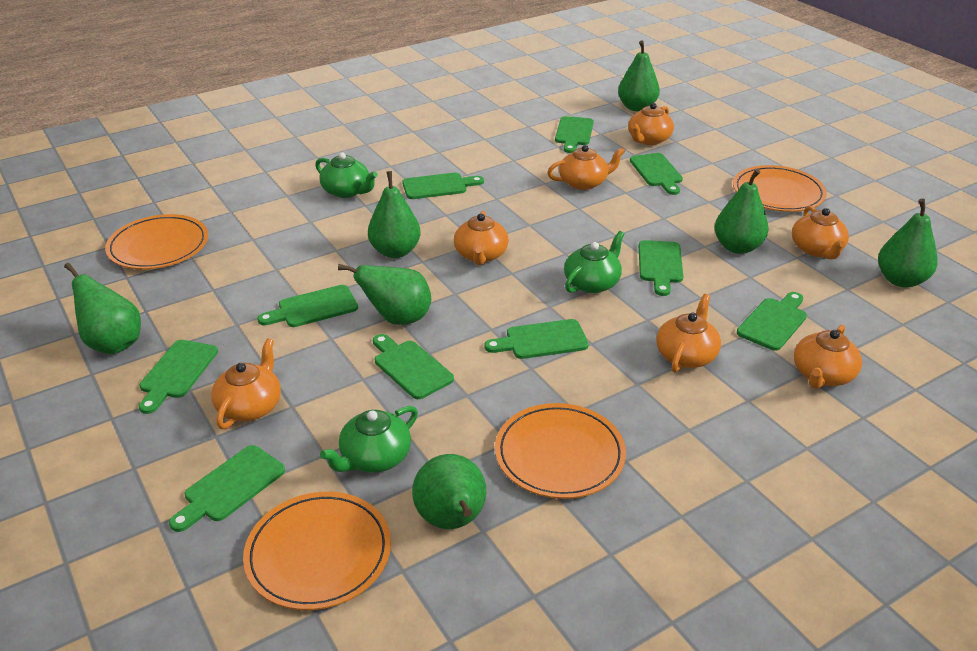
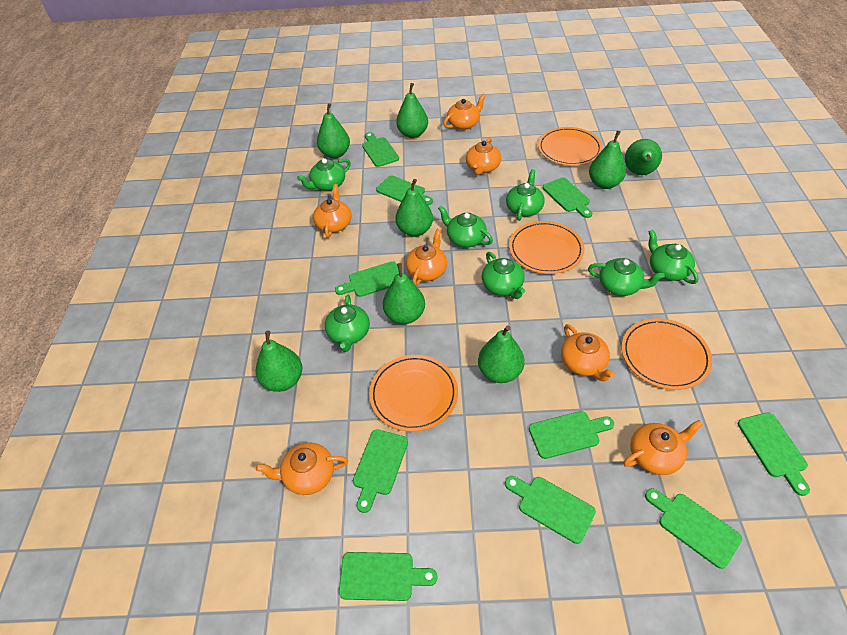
green pear: [64,263,141,354] [338,264,431,325] [368,171,421,258] [412,454,487,529] [618,40,660,112] [714,169,769,254] [878,198,938,288] = 7 -> [256,330,302,392] [317,103,350,158] [383,263,425,324] [396,83,428,138] [396,179,433,237] [478,325,525,383] [589,131,626,189] [625,139,662,175] = 8
green teapot: [315,152,378,198] [320,406,418,473] [564,231,625,293] = 3 -> [297,158,351,191] [325,295,370,352] [438,206,493,247] [482,252,525,299] [506,169,545,221] [588,258,665,296] [648,229,699,284] = 7

